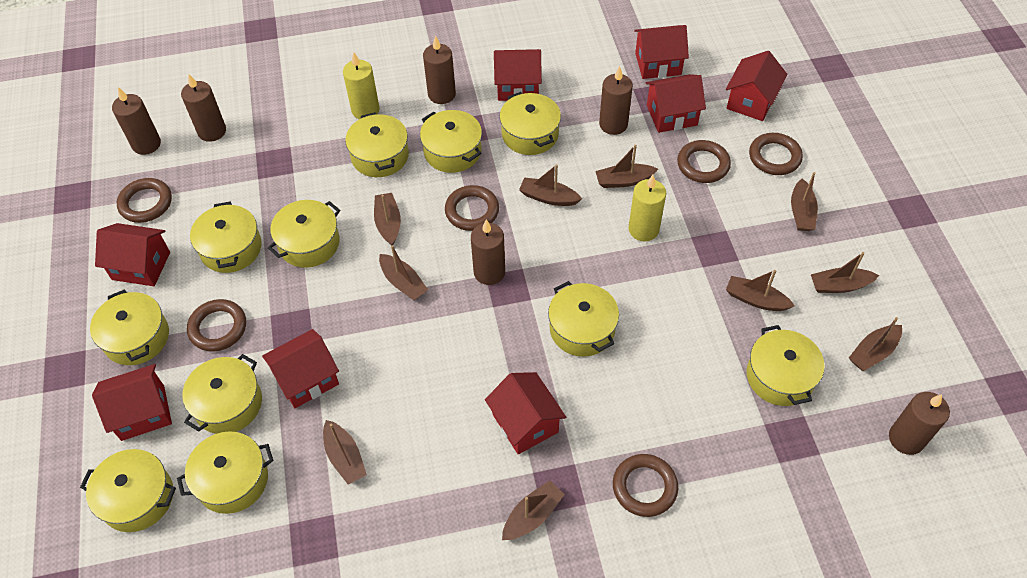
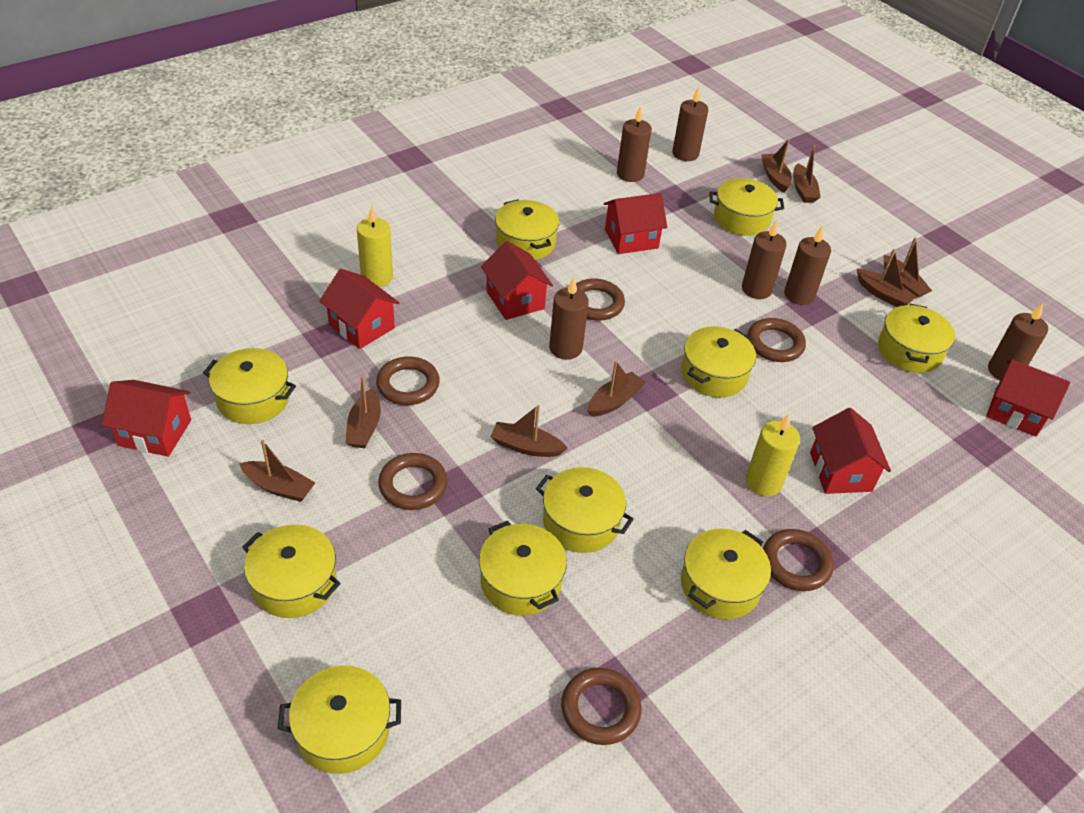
brown boat: [323,420,367,485] [374,193,401,246] [379,245,428,300] [502,480,565,540] [519,164,582,206] [596,145,658,188] [726,270,795,311] [791,172,818,231] [811,252,879,293] [849,317,902,371] = 10 -> [239,440,315,502] [346,376,381,448] [491,405,568,457] [588,361,646,417] [761,139,792,193] [793,145,821,203] [857,249,917,307] [884,237,932,299] = 8
red house: [92,364,172,441] [95,223,170,286] [262,329,339,408] [485,372,566,454] [494,49,542,101] [634,25,689,79] [646,74,706,133] [726,51,788,121] = 8 -> [102,380,191,457] [319,269,400,349] [481,241,553,320] [604,193,667,254] [810,408,891,494] [986,359,1070,437] = 6
yellow pot: [80,449,176,532] [90,290,169,365] [177,431,273,514] [182,354,262,434] [190,202,262,273] [268,200,340,268] [345,112,409,177] [420,110,482,173] [500,92,561,155] [548,281,619,357] [746,325,825,406] = 11 -> [203,348,296,424] [242,525,341,618] [278,665,401,774] [479,521,567,616] [495,200,559,260] [536,467,634,553] [681,326,756,397] [681,529,771,619] [709,178,784,236] [878,304,955,373] = 10

